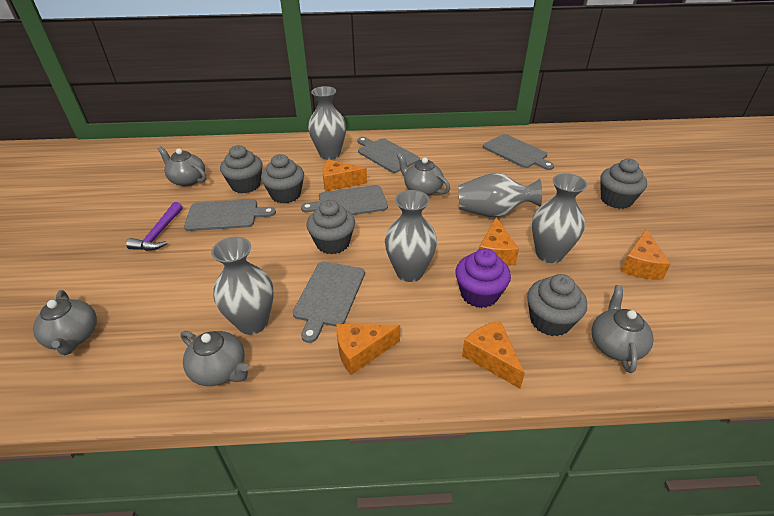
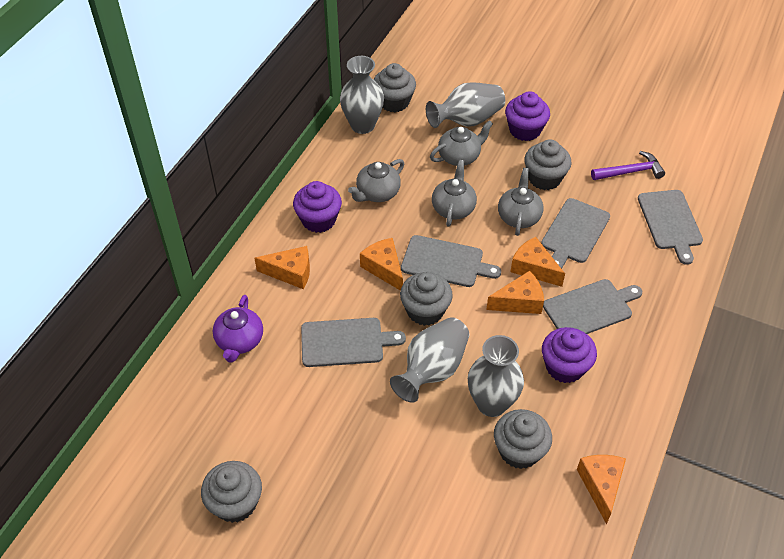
grey teapot: [33,290,97,355] [158,146,206,187] [180,331,249,386] [397,153,450,196] [592,285,654,373] = 5 -> [348,159,404,202] [430,120,493,166] [432,160,477,227] [498,168,544,236] = 4
grey vase: [211,237,274,335] [308,86,346,160] [385,190,437,282] [458,173,542,217] [532,173,587,263] = 5 -> [340,56,384,134] [390,317,469,403] [426,82,505,128] [468,335,524,417] = 4
purple cupcake: [455,248,511,308] = 1 -> [293,181,342,233] [505,91,550,141] [542,327,597,383] = 3
purple teapot: none = 0 -> [213,295,263,363] = 1

